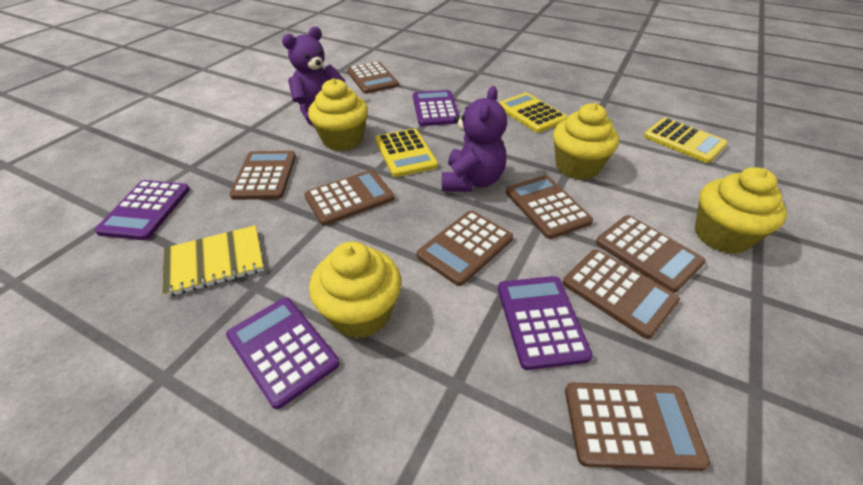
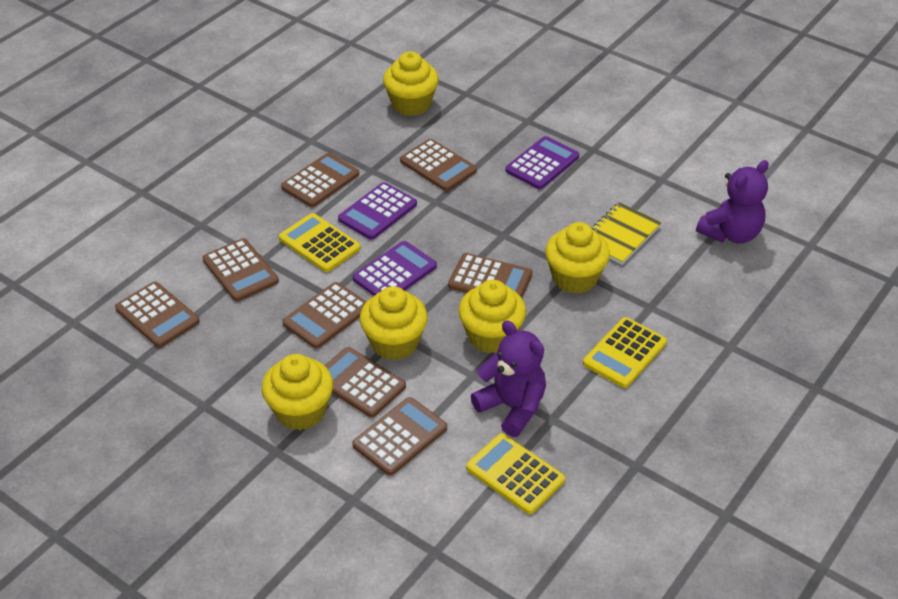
purple calculator: [95,180,190,240] [226,297,340,409] [413,90,460,126] [498,276,593,370] = 4 -> [338,182,417,240] [353,241,437,296] [505,136,579,189] = 3
yellow cupcake: [308,78,368,151] [309,242,401,338] [553,103,619,180] [695,167,787,254] = 4 -> [262,354,333,430] [360,286,428,360] [383,51,439,116] [458,280,526,353] [545,222,610,294] = 5

